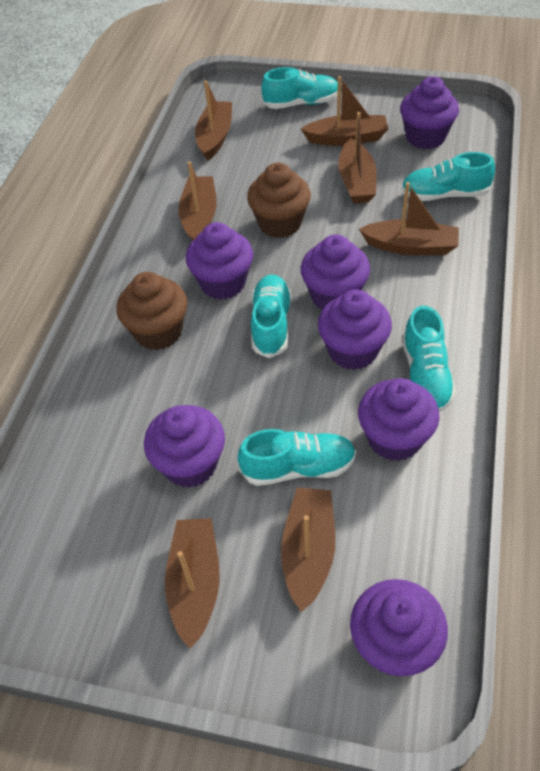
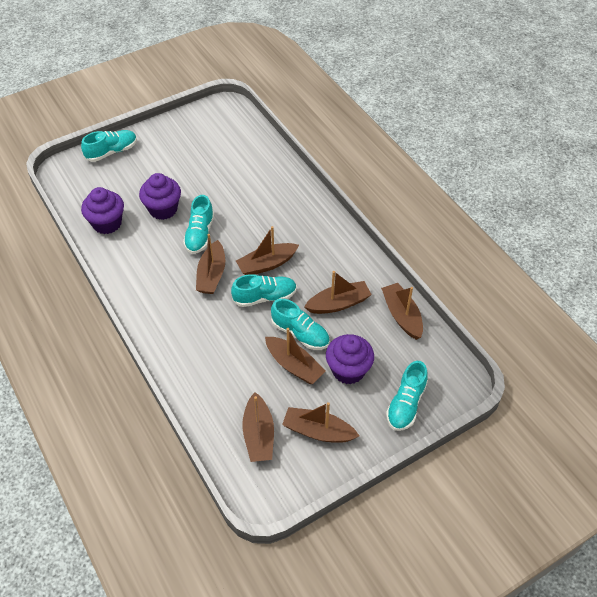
brown cupcake: [116,272,187,350] [247,163,311,238] = 2 -> none = 0
purple cupcake: [144,405,225,488] [186,222,253,300] [301,234,370,310] [318,290,392,370] [350,579,448,676] [358,378,440,461] [400,76,459,149] = 7 -> [81,187,124,234] [139,173,181,220] [326,334,374,384] = 3

